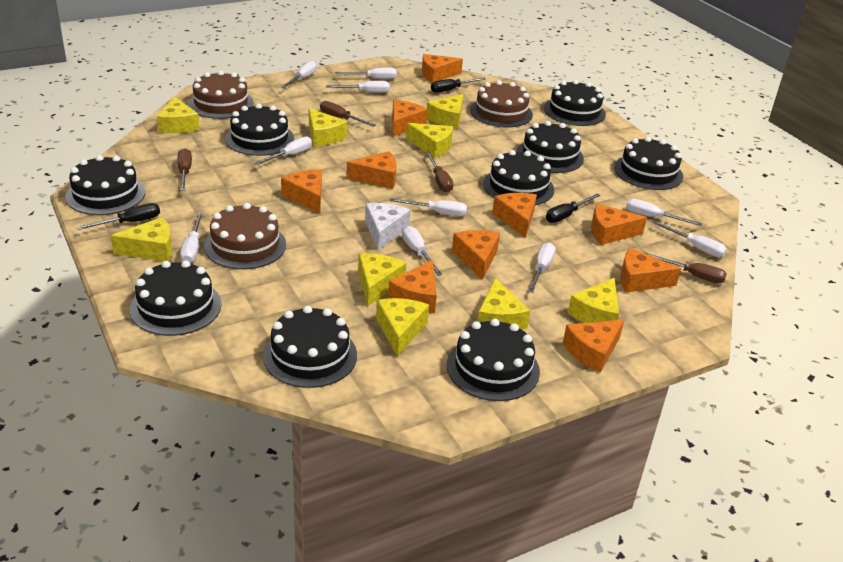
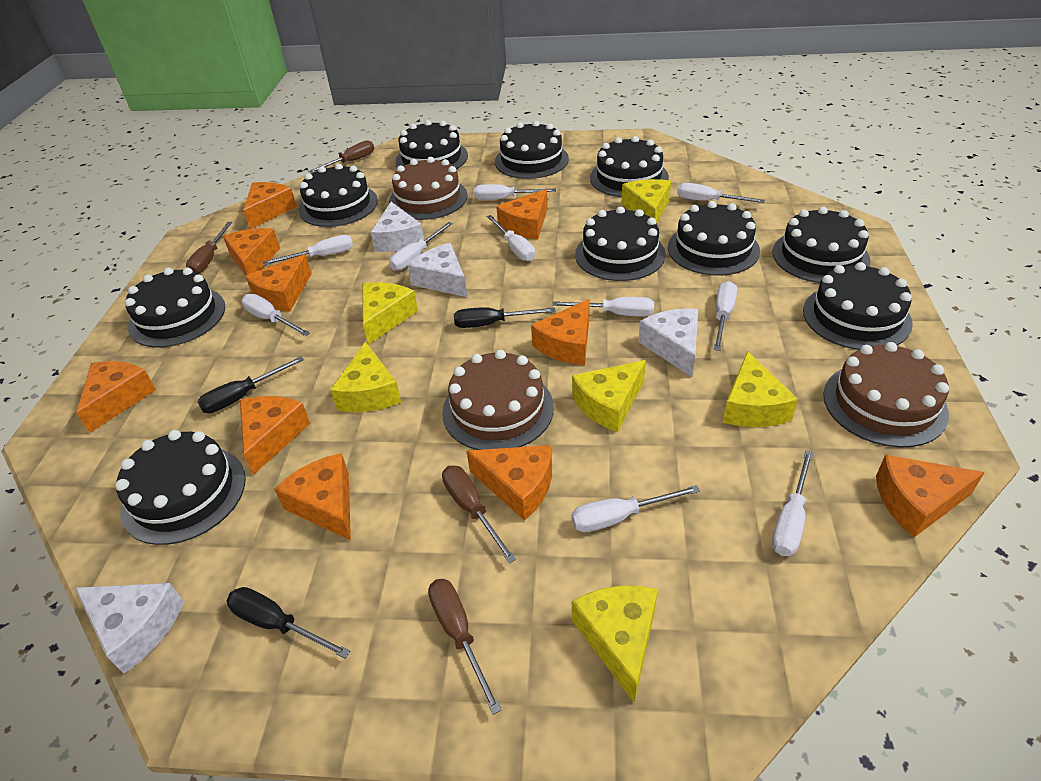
black cake: [65,155,145,215] [130,260,222,336] [225,103,294,156] [263,306,357,388] [447,318,540,401] [483,150,554,205] [517,121,584,173] [544,80,606,126] [614,137,683,190] = 9 -> [115,430,246,545] [125,268,225,348] [299,163,378,227] [396,120,468,169] [495,121,569,179] [575,206,666,281] [590,136,669,197] [668,201,760,276] [773,207,870,283] [803,262,913,350] = 10
white cheese: [365,203,410,250] = 1 -> [75,583,184,674] [371,202,424,252] [407,243,467,297] [639,309,698,377] = 4
yellow cheese: [111,217,172,261] [157,96,200,133] [309,109,347,146] [358,253,406,306] [376,298,429,356] [406,123,453,158] [427,94,464,129] [477,278,530,330] [568,278,619,323] = 9 -> [331,341,401,412] [362,282,418,344] [572,360,646,432] [572,586,658,703] [621,179,671,224] [723,351,798,427] = 6

